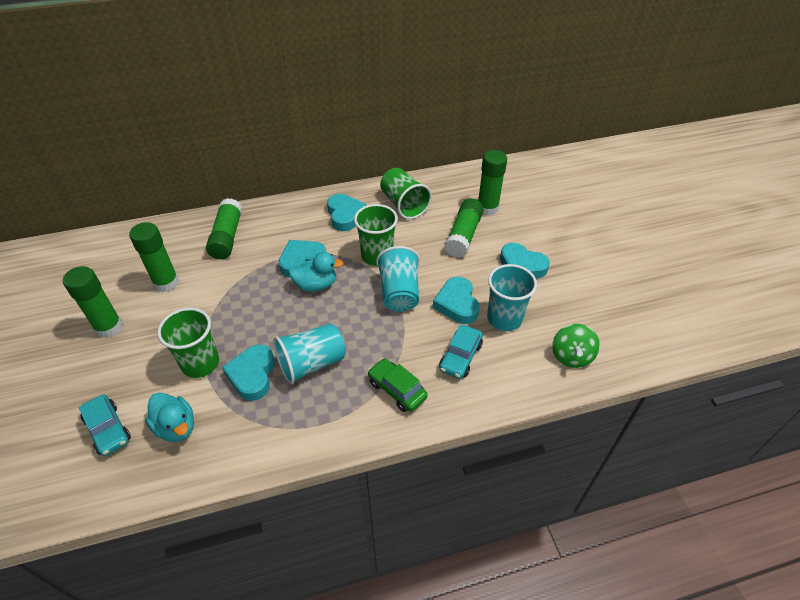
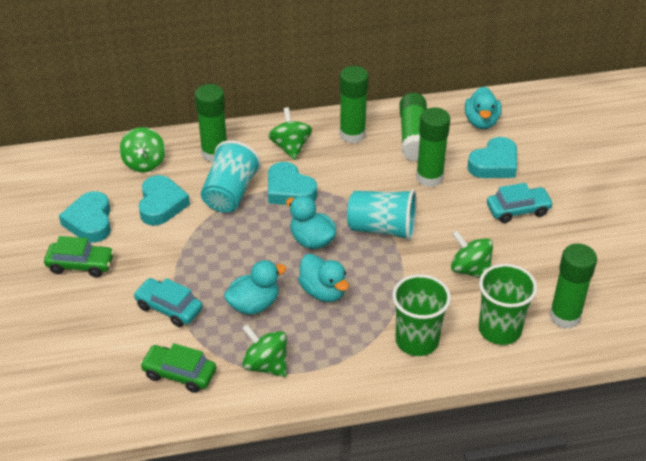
green car: [368,358,428,412] = 1 -> [44,236,114,277] [140,343,216,393] = 2
green cup: [157,308,219,378] [354,204,398,266] [380,168,432,219] = 3 -> [392,274,451,356] [479,264,537,345] = 2
green spinning top: [552,324,600,368] = 1 -> [120,127,165,172] [242,324,287,377] [268,107,312,160] [451,231,493,278] = 4
turquoise cup: [273,323,346,384] [376,246,420,312] [487,264,537,331] = 3 -> [201,140,261,213] [347,189,417,241] = 2
turquoise duck: [145,392,194,442] [289,252,343,292] = 2 -> [224,260,286,315] [286,196,336,249] [298,254,349,302] [465,87,502,129] = 4
turquoise heart: [222,344,275,401] [279,240,326,278] [327,194,366,231] [433,277,480,324] [500,243,550,279] = 5 -> [59,191,111,243] [139,175,190,226] [268,162,317,205] [467,137,517,178] = 4

